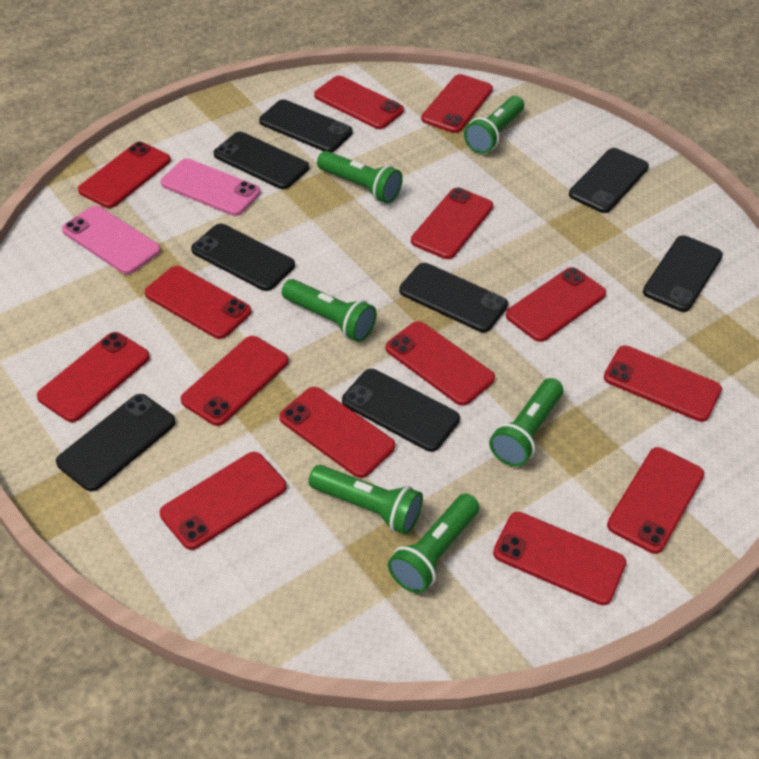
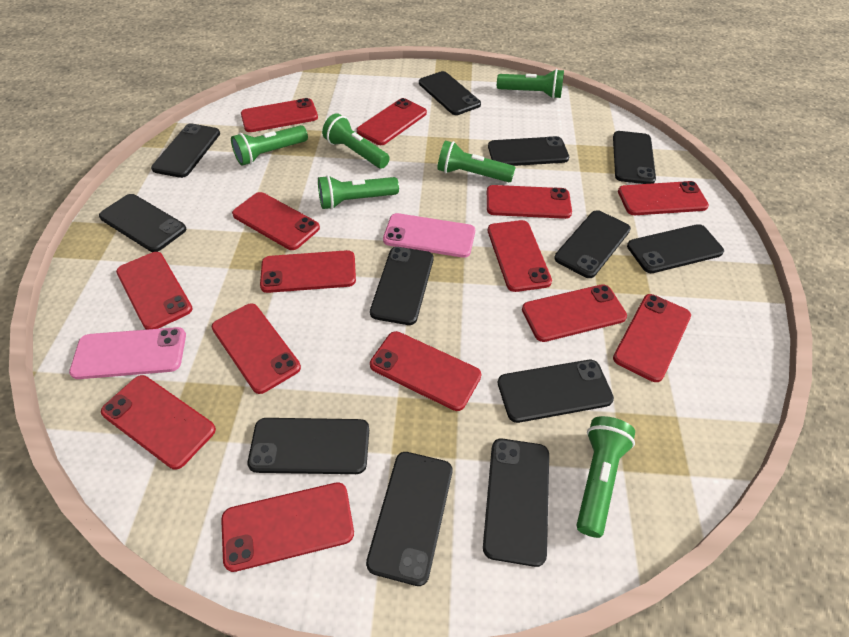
black phone: [56,394,175,491] [191,224,295,291] [214,132,309,189] [259,99,353,153] [342,369,460,452] [399,263,508,332] [569,148,649,213] [643,235,723,312] = 8 -> [99,194,186,252] [151,123,220,178] [248,418,369,474] [366,452,452,586] [370,247,434,325] [419,71,481,115] [483,439,549,567] [488,136,569,166] [498,360,614,423] [554,210,631,278] [613,131,656,184] [627,224,724,273] = 12

